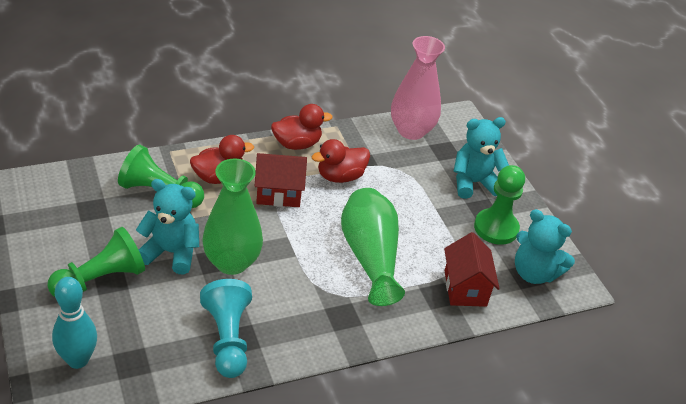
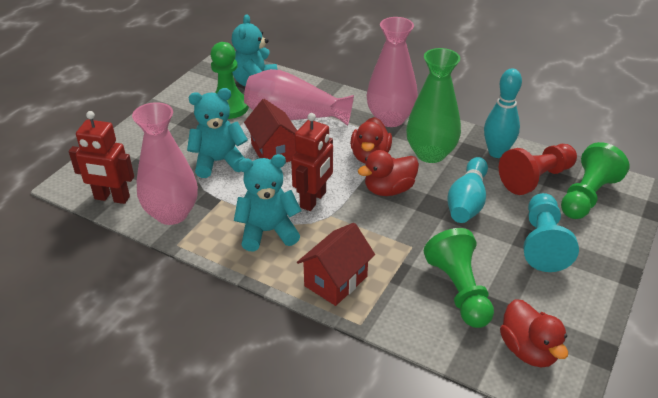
green vase: [202,158,263,275] [341,188,405,306] = 2 -> [406,48,461,163] = 1
pink vase: [391,36,445,140] = 1 -> [132,102,198,225] [244,69,354,126] [367,17,418,127] = 3
red pawn: none = 0 -> [499,144,577,195] = 1
red robot: none = 0 -> [69,111,134,204] [291,113,333,211] = 2
turquoise bowling pin: [52,277,97,369] = 1 -> [447,157,488,223] [484,68,522,158] = 2

